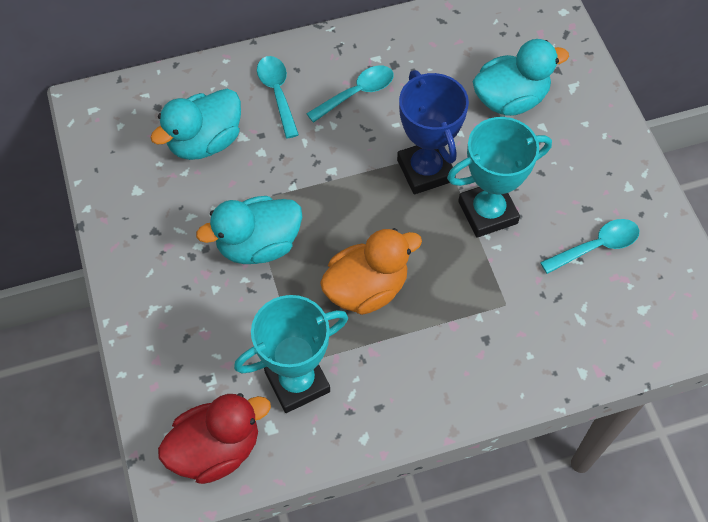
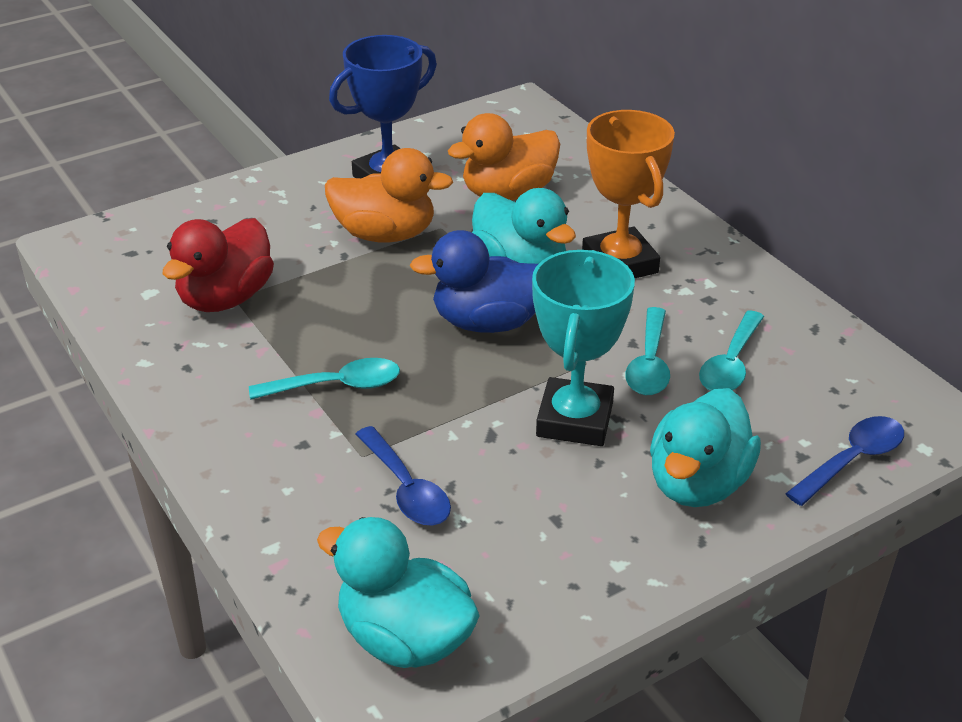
blue duck: none = 0 -> [410,230,538,333] = 1
blue spoon: none = 0 -> [355,426,451,525] [785,416,904,506] = 2
orange duck: [320,228,422,315] = 1 -> [325,148,453,243] [448,113,560,200] = 2
orange trophy: none = 0 -> [582,110,675,278] = 1
turquoise trophy: [234,295,348,413] [447,117,552,238] = 2 -> [532,250,635,446] = 1

